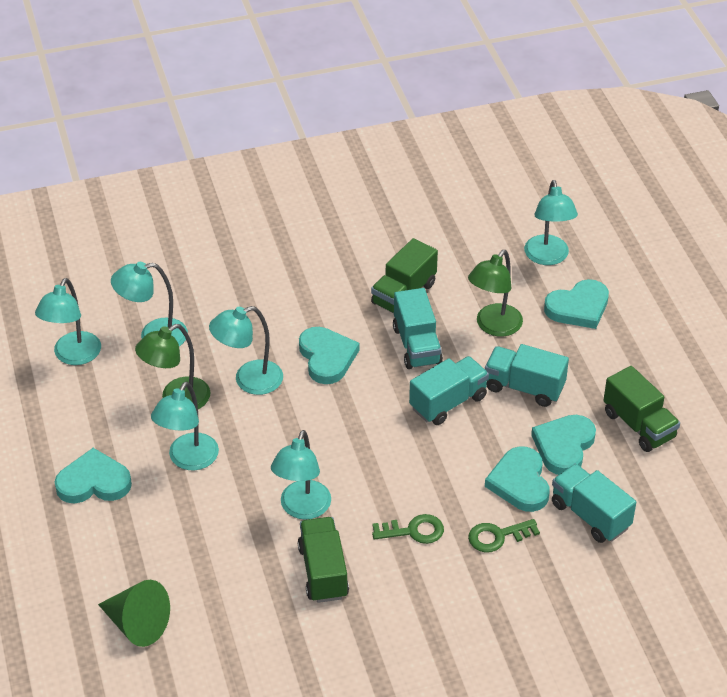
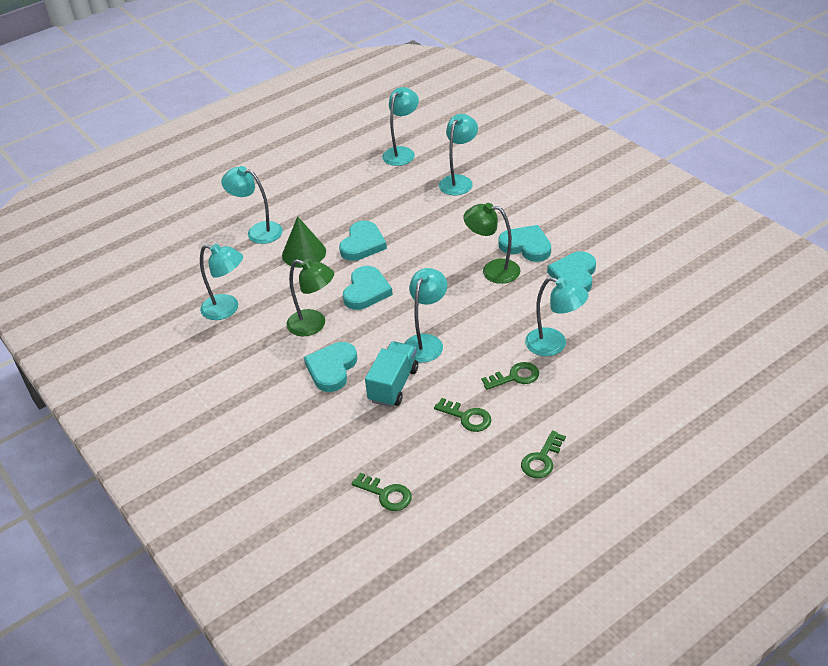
green key: [372,514,444,544] [468,519,540,552] = 2 -> [352,473,412,511] [434,398,492,432] [481,362,539,390] [521,431,566,478] = 4
green truck: [298,517,349,603] [371,238,438,313] [603,366,680,452] = 3 -> none = 0
turquoise truck: [393,288,443,369] [409,356,489,425] [485,344,569,407] [552,464,636,543] = 4 -> [365,341,418,407] = 1

